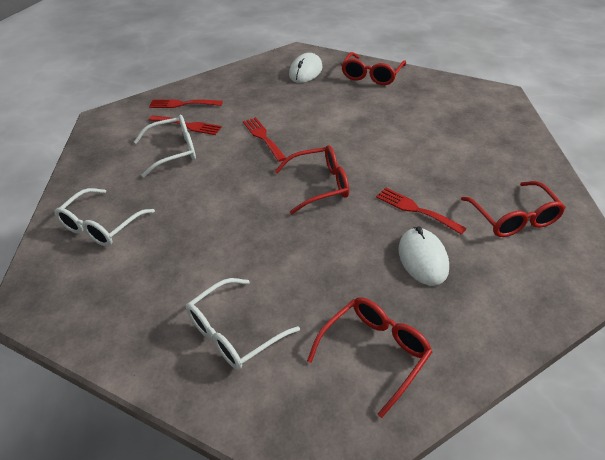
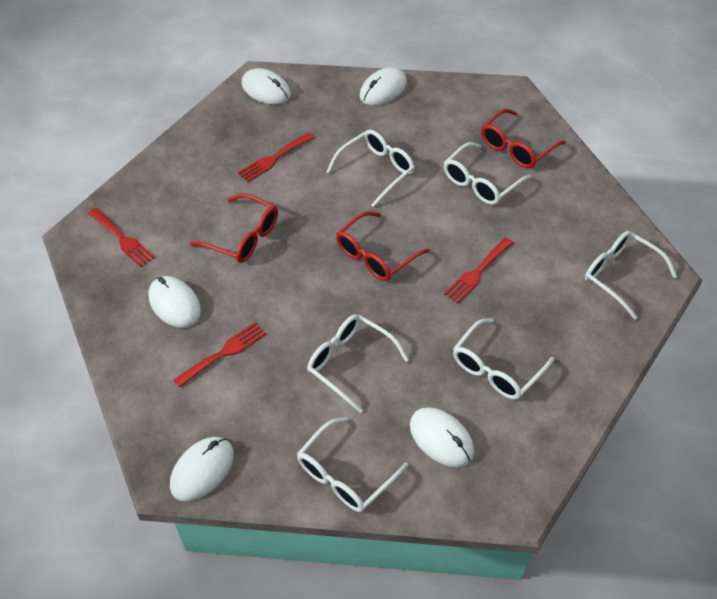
red glasses: [275,145,349,214] [307,297,432,418] [341,52,406,85] [461,181,566,237] = 4 -> [190,193,278,263] [336,211,430,281] [481,109,566,168] = 3
white glasses: [54,188,155,246] [134,115,196,177] [186,278,300,370] = 3 -> [297,417,408,512] [307,314,409,413] [327,130,415,207] [444,142,531,205] [453,318,554,400] [585,231,677,320] = 6
white mouse: [289,53,323,83] [399,226,449,285] = 2 -> [148,276,201,328] [170,437,234,501] [242,68,291,105] [360,67,407,106] [410,407,474,467] = 5

